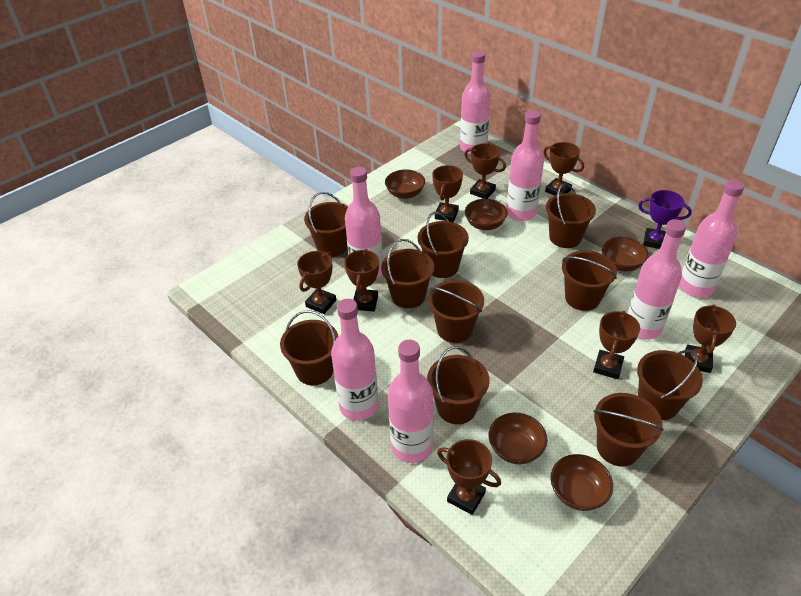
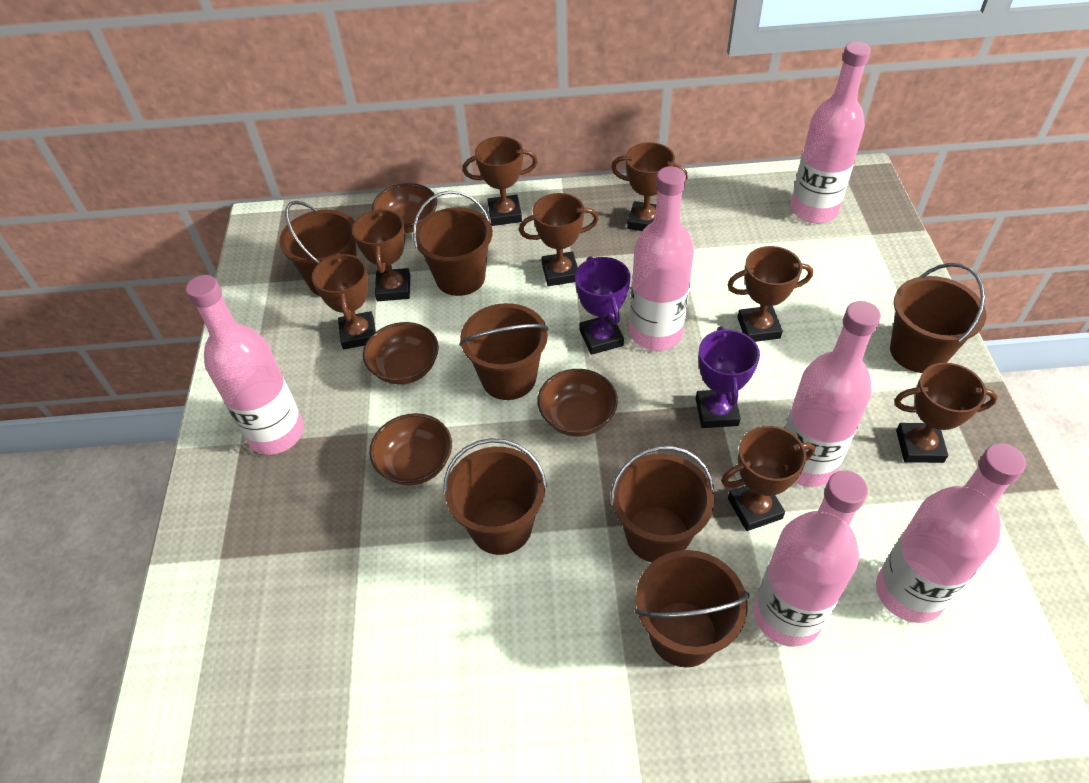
brown bowl: [385,169,425,199] [465,199,508,230] [489,413,547,464] [551,454,613,511] [601,237,649,272] = 5 -> [363,322,439,385] [369,413,452,485] [372,183,437,233] [537,369,618,437] = 4
brown bucket: [280,310,338,385] [304,192,348,257] [381,239,434,308] [418,212,469,278] [427,346,490,424] [428,280,484,343] [546,183,596,248] [562,250,617,311] [593,393,664,467] [637,350,703,420] = 10 -> [279,201,357,296] [413,191,493,296] [443,438,547,555] [459,303,548,400] [610,446,714,562] [635,550,750,667] [890,263,986,373] = 7
pink bottle: [331,299,378,420] [345,167,383,278] [388,340,433,463] [460,51,491,155] [506,110,544,221] [628,219,686,340] [679,179,745,298] = 7 -> [186,275,304,455] [629,166,694,351] [754,471,868,647] [784,301,881,487] [791,42,871,223] [876,443,1026,623] = 6
purple trophy: [638,190,692,249] = 1 -> [575,256,630,355] [696,326,760,428] = 2

